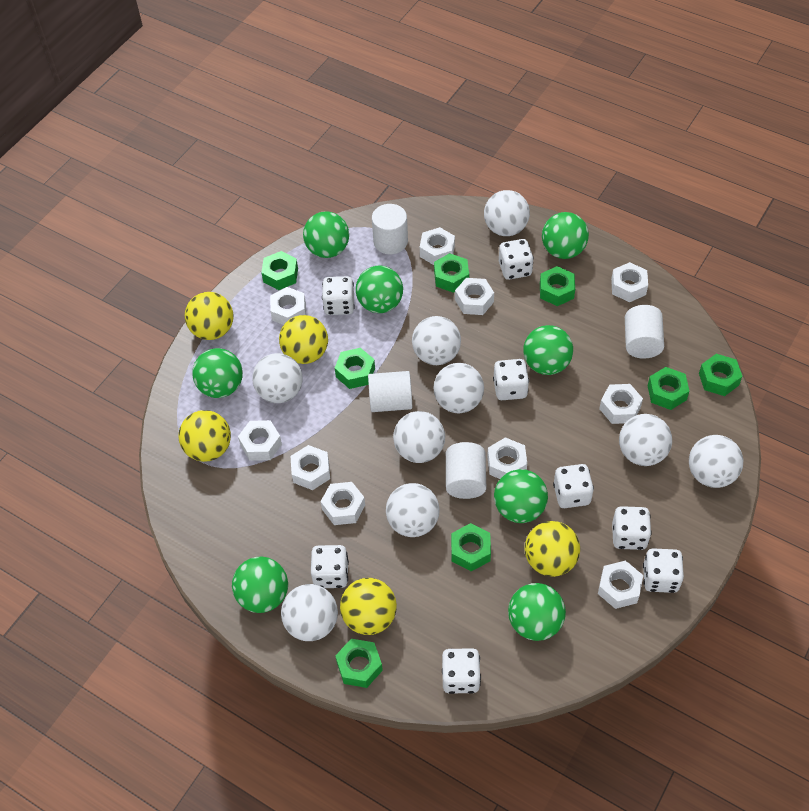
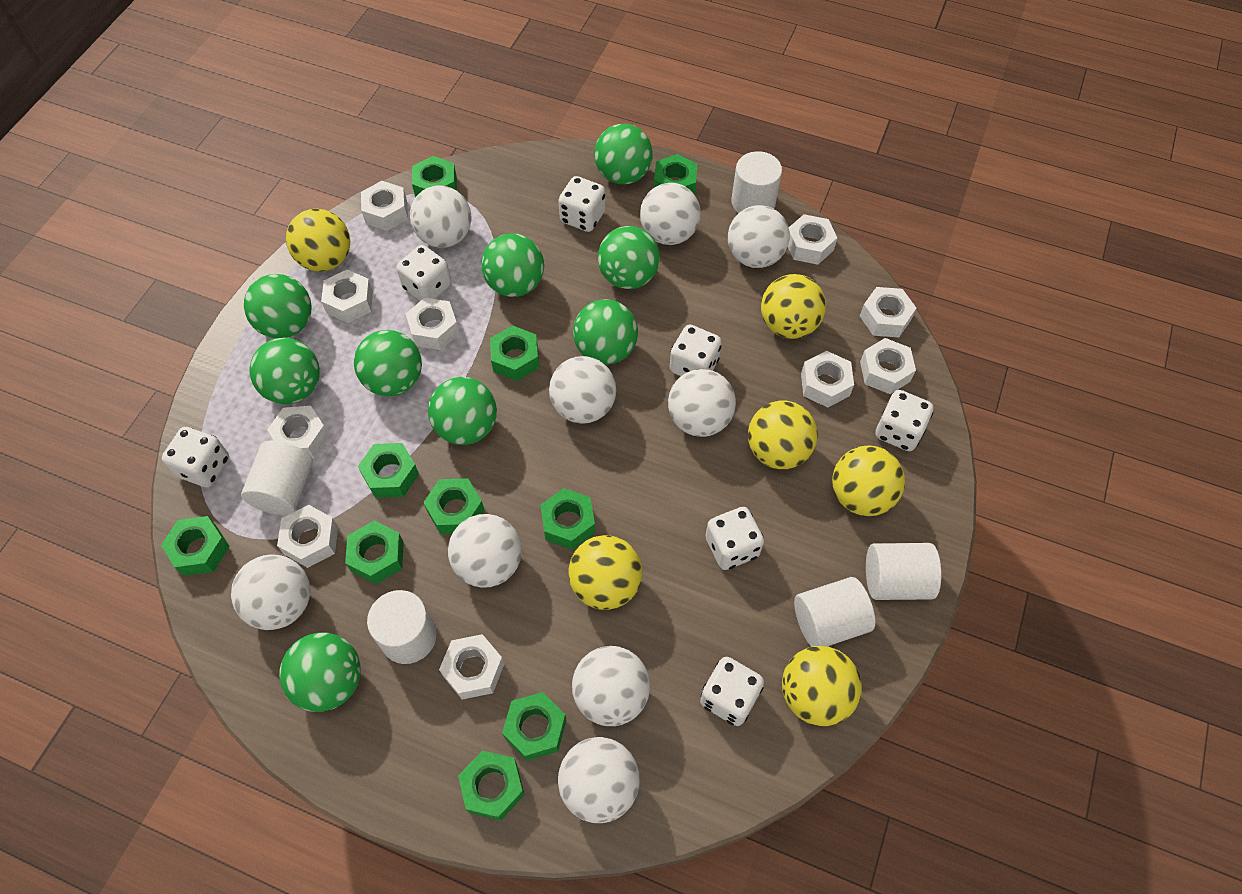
green ball: [192,348,243,398] [232,557,288,613] [303,211,349,258] [356,266,403,313] [494,469,548,523] [508,583,566,641] [523,325,573,375] [542,212,589,259] = 8 -> [244,274,312,338] [250,338,320,404] [279,632,361,712] [354,330,422,397] [428,377,497,445] [481,234,544,297] [573,299,638,365] [594,124,653,184] [598,226,660,289] = 9
green nut: [261,251,298,290] [335,348,375,389] [335,639,383,688] [434,253,469,293] [451,523,491,571] [540,266,575,306] [647,367,689,410] [699,354,742,396] = 8 -> [161,516,230,576] [345,521,404,584] [358,443,419,498] [412,156,457,197] [423,478,484,534] [458,751,525,821] [490,325,539,381] [502,692,566,761] [541,488,595,550] [654,154,697,195] = 10
white cylinder: [368,371,412,412] [372,204,408,254] [446,442,486,499] [625,305,664,359] = 4 -> [241,440,313,515] [367,590,436,664] [731,151,782,213] [794,577,875,647] [866,543,941,600] = 5
white dice: [311,545,349,588] [322,276,355,315] [442,648,481,694] [493,359,529,400] [499,239,534,280] [553,464,594,508] [612,506,652,550] [643,548,684,593] = 8 -> [162,427,229,487] [397,245,451,301] [558,176,606,232] [670,325,722,376] [700,657,764,726] [705,507,764,570] [875,390,933,451] = 7
yellow ball: [179,410,231,462] [185,292,234,340] [279,315,328,364] [340,578,397,635] [525,521,580,577] = 5 -> [286,209,350,272] [568,535,642,610] [748,401,818,469] [761,274,826,339] [782,646,862,726] [832,445,905,516] = 6

